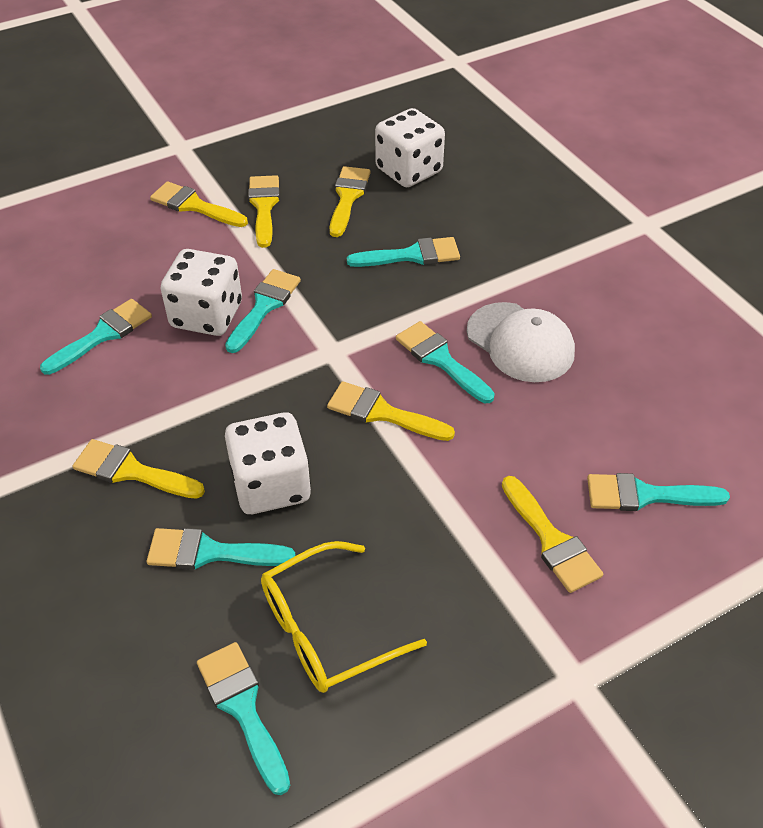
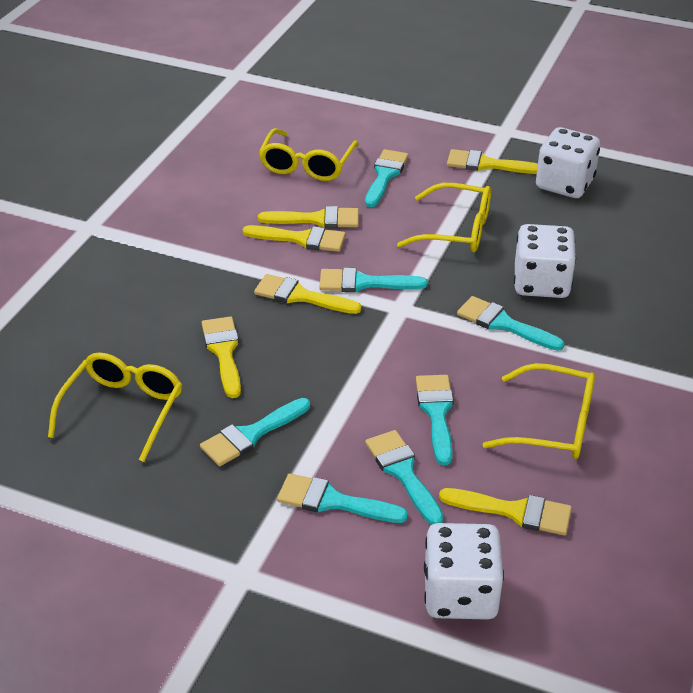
white cap: [467,302,575,382] = 1 -> none = 0
yellow glasses: [261,541,427,693] = 1 -> [48,352,182,462] [259,128,359,181] [397,183,491,252] [482,363,595,459] = 4

